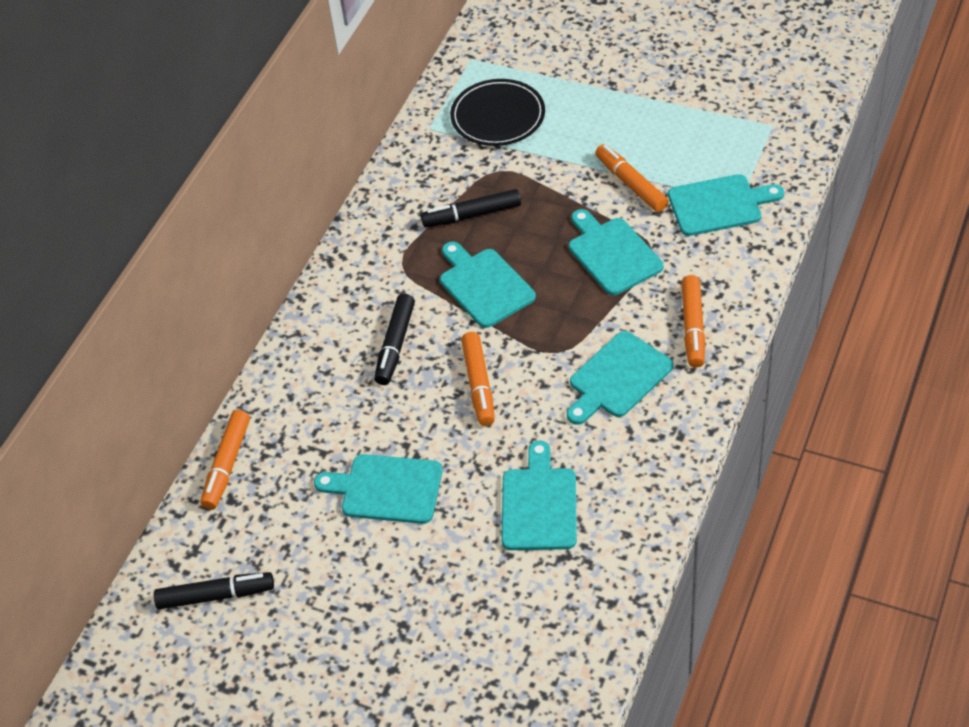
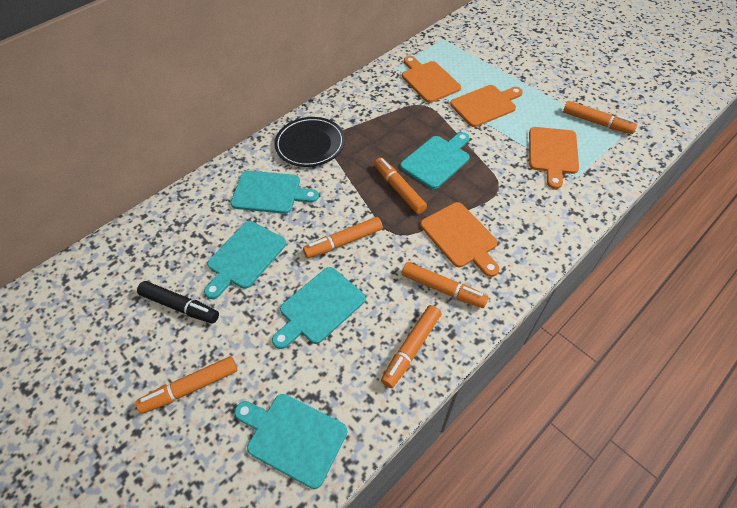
black marker: [154,572,274,609] [374,294,415,385] [421,189,521,228] = 3 -> [137,281,219,323] = 1
orange cutting board: none = 0 -> [402,56,461,103] [420,202,500,277] [450,85,523,127] [529,127,579,189] = 4
orange marker: [201,410,250,509] [461,332,495,426] [595,144,668,212] [681,275,705,368] = 4 -> [136,356,237,414] [303,217,383,258] [374,158,427,214] [381,305,441,388] [402,262,489,308] [563,101,637,134] = 6
turquoise cutting board: [314,454,443,524] [440,242,536,328] [501,441,577,550] [567,331,673,425] [569,209,664,295] [668,174,784,236] = 6 -> [204,221,286,299] [231,171,319,214] [235,394,347,489] [272,267,366,349] [400,132,470,189] = 5

